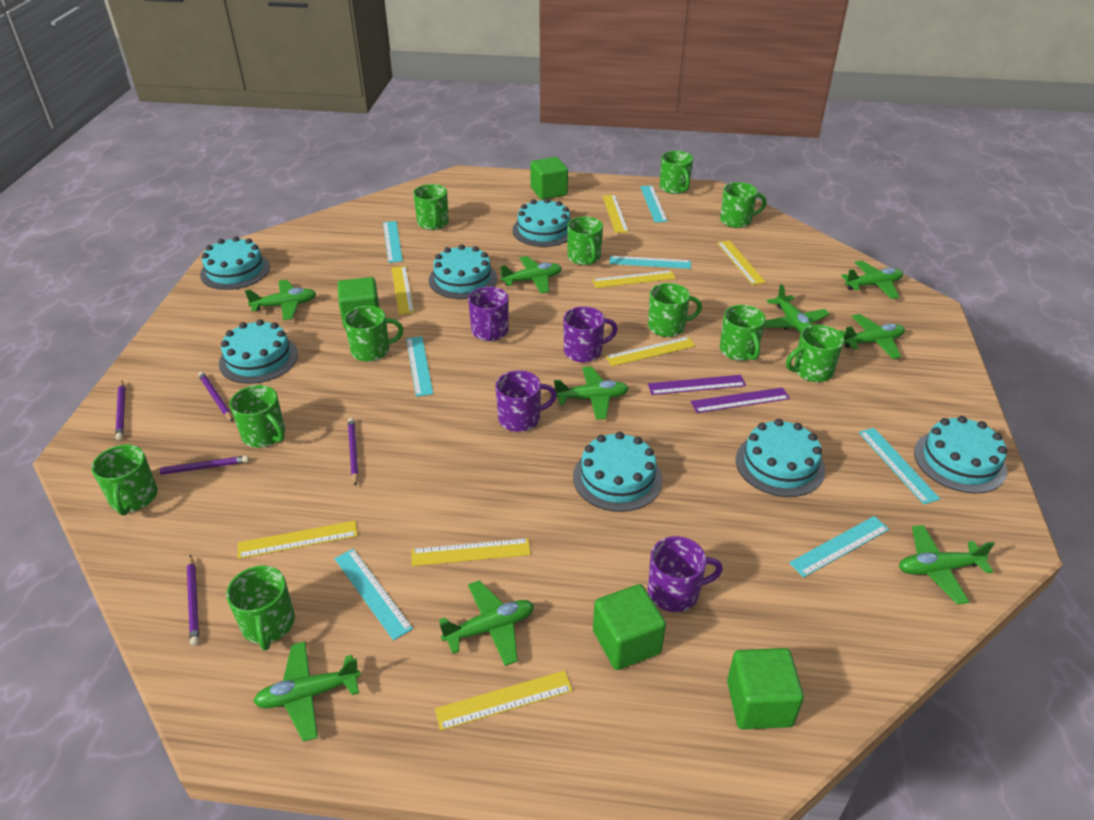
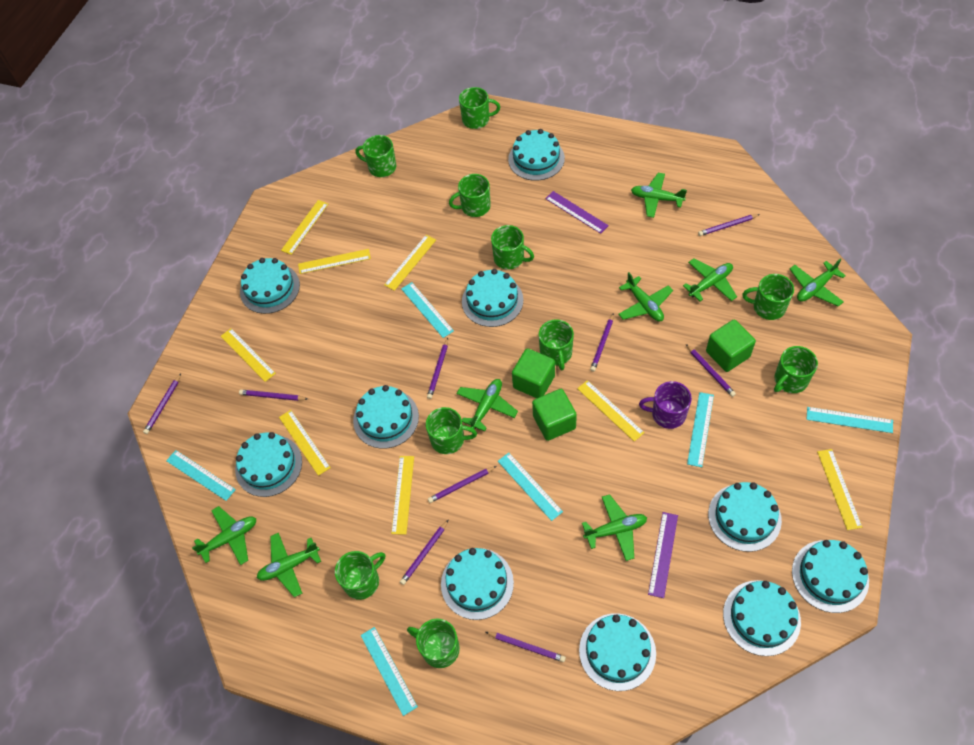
green cube: [338,277,379,328] [530,157,568,200] [593,584,666,670] [727,648,804,729] = 4 -> [512,348,555,398] [532,389,577,441] [706,320,756,372] = 3
green mug: [91,444,158,516] [226,565,295,651] [230,385,285,448] [344,306,404,362] [413,184,449,230] [567,217,603,265] [648,283,702,337] [660,151,693,194] [720,182,767,228] [720,305,766,361] [786,325,844,382] = 11 -> [335,551,385,600] [355,135,396,177] [407,619,460,668] [426,407,477,454] [449,174,491,217] [459,87,500,129] [491,225,534,270] [539,319,574,370] [742,274,794,320] [774,346,818,393] = 10
green plane: [245,280,317,320] [253,641,361,742] [439,580,534,666] [500,256,562,293] [554,366,629,420] [764,284,830,333] [839,314,905,359] [841,260,903,299] [899,525,995,604] = 9 -> [192,506,256,565] [257,533,321,597] [456,379,518,431] [582,494,647,561] [618,272,673,322] [631,173,687,218] [683,258,737,301] [790,259,846,307] = 8
purple mug: [468,287,509,341] [496,370,557,432] [563,306,618,363] [648,536,723,612] = 4 -> [639,381,692,429] = 1
purple pencil: [116,381,125,440] [151,456,249,475] [187,555,199,646] [198,371,233,422] [348,418,359,486] = 5 -> [143,374,181,434] [239,390,307,401] [400,520,448,585] [427,338,448,399] [428,466,497,503] [486,632,566,662] [590,313,614,372] [686,344,736,397] [698,214,760,236] = 9
turquoise cake: [200,236,270,290] [219,319,298,384] [429,244,497,299] [512,198,570,247] [573,432,662,512] [736,419,825,497] [914,416,1007,493] = 7 -> [235,432,302,497] [240,258,300,314] [353,385,419,449] [441,548,514,620] [462,269,523,327] [508,129,565,181] [579,613,656,691] [708,482,782,552] [723,580,801,656] [792,540,869,613] = 10
turquoise ruler: [335,549,413,641] [383,221,403,263] [406,336,433,397] [610,256,691,269] [640,186,668,222] [789,516,889,577] [859,428,940,504] = 7 -> [166,450,236,501] [361,627,418,716] [401,282,454,338] [498,453,563,521] [687,392,714,467] [807,407,893,433] = 6

